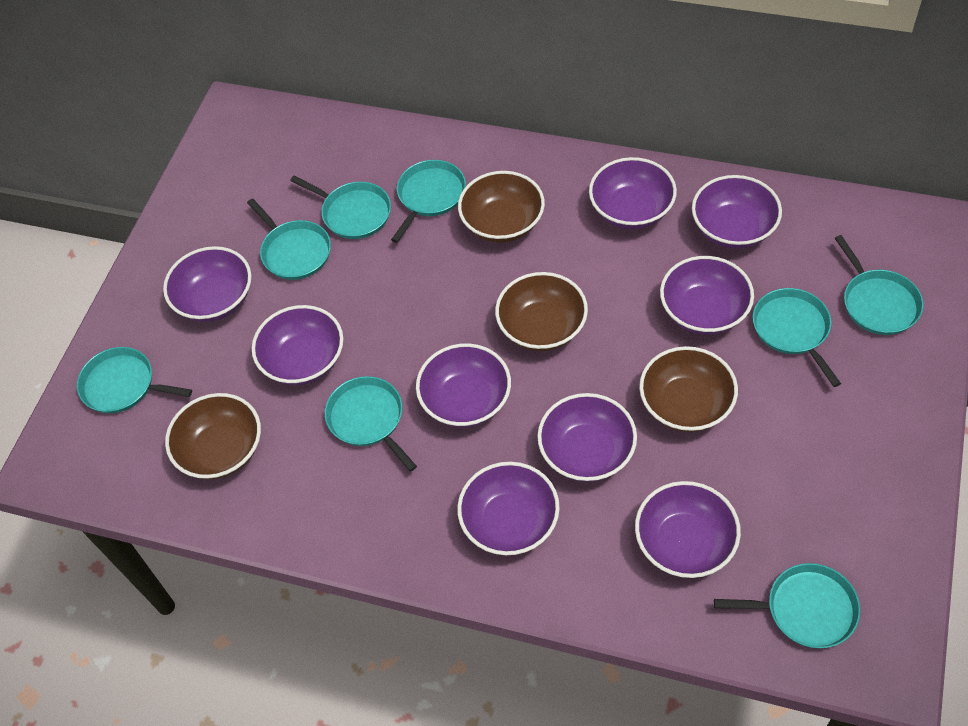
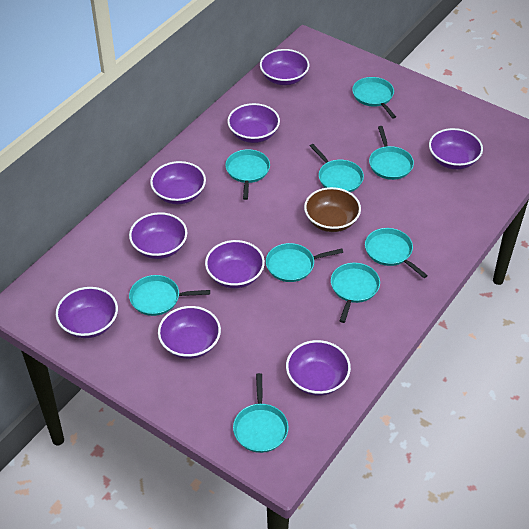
brown bowl: [165,393,261,479] [458,171,545,243] [495,272,588,351] [639,346,738,432] = 4 -> [304,187,361,232] = 1
turquoise pan: [77,347,192,413] [247,198,331,280] [290,176,391,239] [325,376,417,472] [391,160,466,243] [714,563,860,648] [753,288,841,387] [835,235,924,335] = 8 -> [129,275,210,316] [225,149,270,200] [233,373,289,453] [266,243,343,282] [310,144,364,192] [331,263,380,323] [352,77,396,119] [365,228,428,278] [369,126,414,180] = 9

